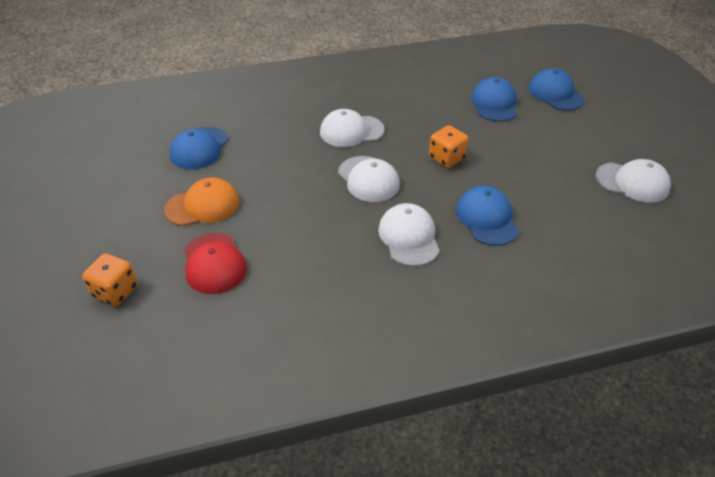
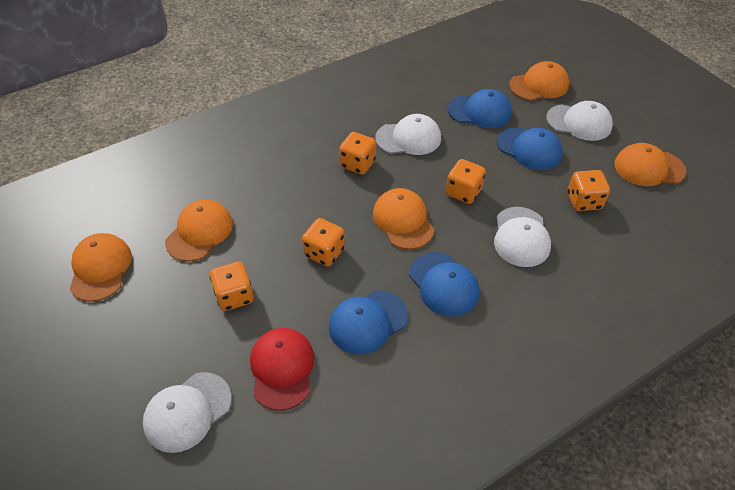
orange cap: [164,177,240,226] = 1 -> [70,233,132,302] [165,199,233,261] [373,188,434,249] [509,61,569,101] [614,143,686,186] = 5
orange dice: [82,253,138,306] [429,125,469,168] = 2 -> [210,261,254,311] [302,218,345,267] [339,132,376,175] [446,159,486,204] [568,170,610,211] = 5

